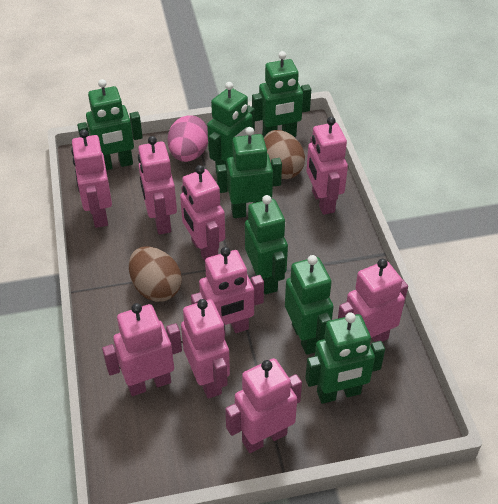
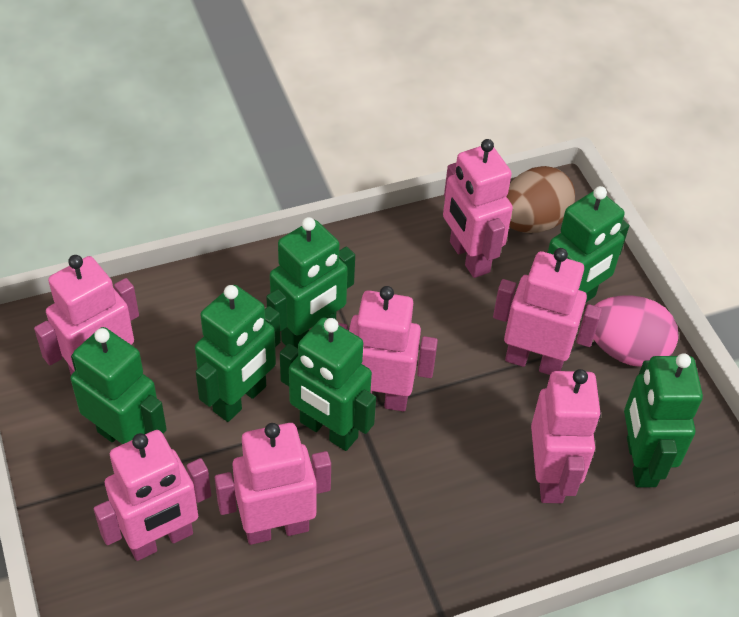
brown egg: [129,247,182,302] [264,130,305,179] = 2 -> [506,166,575,233] = 1
green robot: [77,79,143,170] [207,82,255,168] [216,127,282,218] [245,195,288,294] [252,51,311,137] [285,255,333,355] [305,312,385,404] = 7 -> [70,327,167,444] [195,285,281,422] [266,217,355,348] [280,317,376,451] [548,186,629,302] [624,353,703,487] = 6
pink robot: [71,129,112,228] [102,303,182,396] [138,136,177,235] [180,165,225,261] [181,299,230,399] [191,247,264,335] [225,358,302,453] [306,117,348,215] [338,259,408,342] = 9 -> [34,255,139,375] [93,430,211,561] [215,423,331,545] [338,286,438,412] [443,139,513,278] [493,248,602,375] [531,369,601,503] = 7

